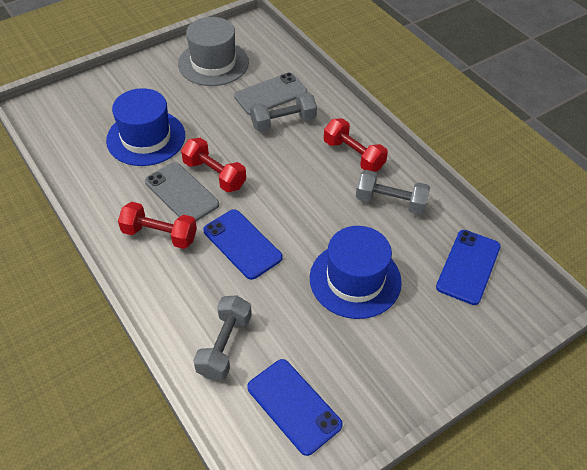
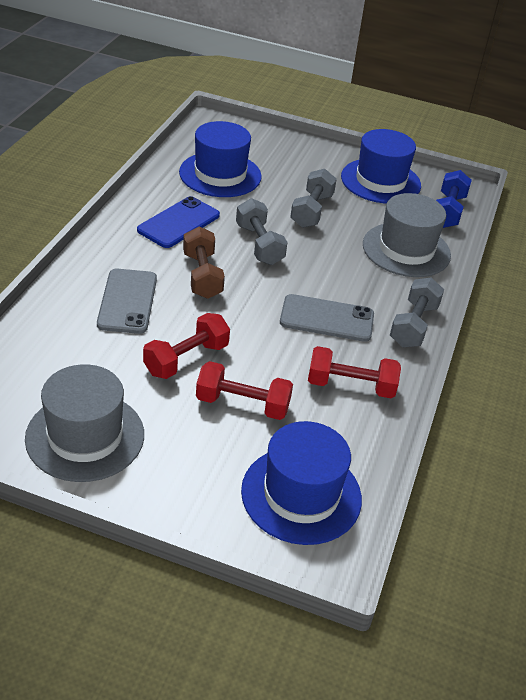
blue dumbbell: none = 0 -> [436,170,472,228] = 1
blue hat: [106,88,185,166] [310,226,402,319] = 2 -> [179,121,262,197] [241,421,362,545] [341,129,421,204] = 3
blue phone: [203,209,283,280] [247,359,343,456] [436,230,501,305] = 3 -> [137,196,220,248] = 1
brown dumbbell: none = 0 -> [183,226,225,299] = 1
grey hat: [178,17,249,86] = 1 -> [25,364,144,482] [363,193,451,277] = 2

